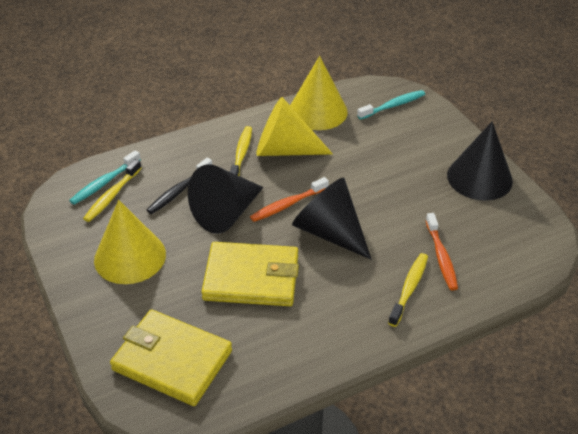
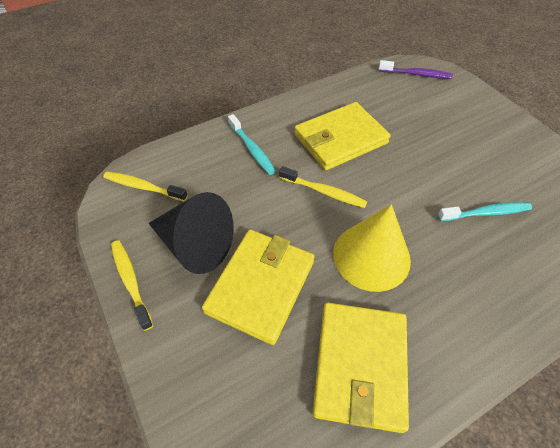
black cone: [188,164,264,234] [292,177,372,260] [447,121,513,201] = 3 -> [149,192,234,274] = 1
black toothbrush: [147,158,212,214] = 1 -> none = 0
orange toothbrush: [250,177,329,222] [426,213,458,290] = 2 -> none = 0
purple toothbrush: none = 0 -> [379,60,453,79] = 1
yellow cone: [94,200,166,284] [256,97,333,156] [290,56,348,130] = 3 -> [333,204,411,292] = 1
yellow wallet: [110,309,232,406] [201,242,299,306] = 2 -> [202,230,315,345] [294,102,391,170] [312,303,409,433] = 3

